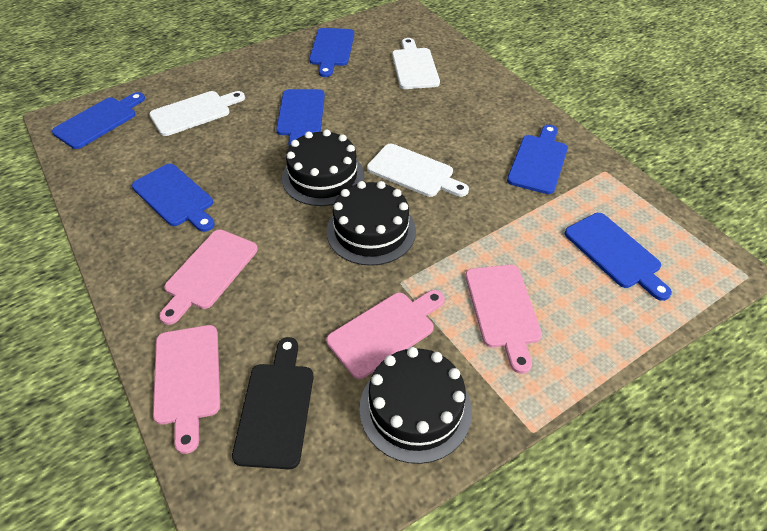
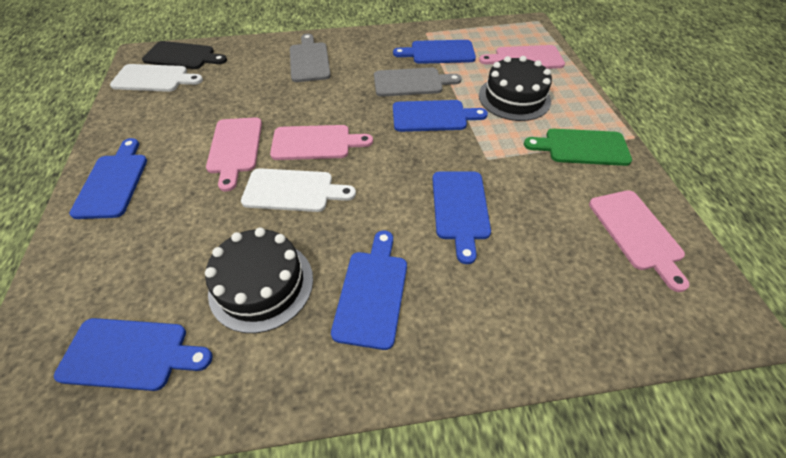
black cake: [282,129,365,206] [327,181,416,266] [359,347,472,464] = 3 -> [205,227,313,333] [479,56,552,121] = 2
green cutting board: none = 0 -> [524,129,632,166] = 1
grey cutting board: none = 0 -> [290,34,331,82] [374,68,461,97] = 2
white cutting board: [149,91,245,136] [367,144,469,197] [392,38,440,89] = 3 -> [110,64,203,92] [241,168,356,212] = 2

